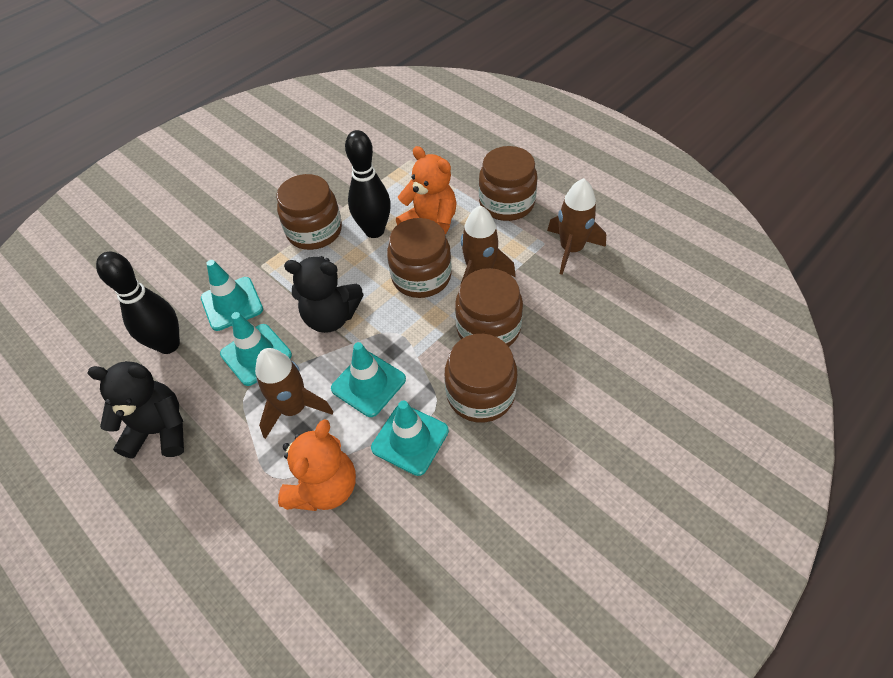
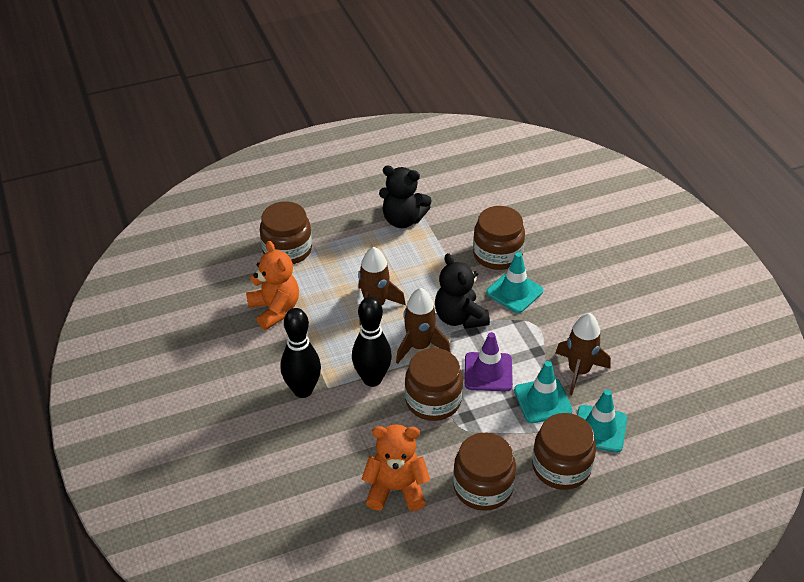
purple traffic cone: none = 0 -> [465,332,513,391] = 1
turquoise traffic cone: [201,260,263,331] [220,312,292,386] [331,342,406,417] [371,400,449,476] = 4 -> [486,252,543,313] [514,361,573,423] [577,389,627,453] = 3

